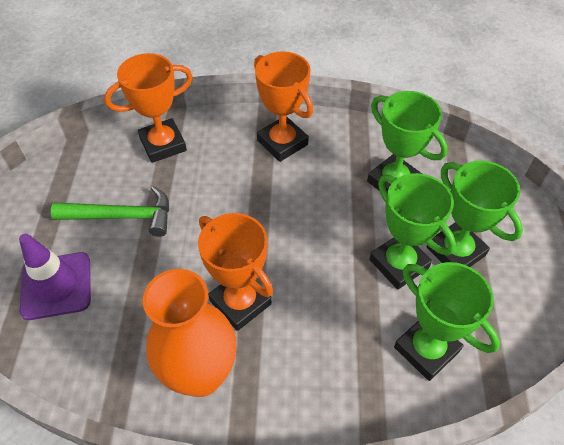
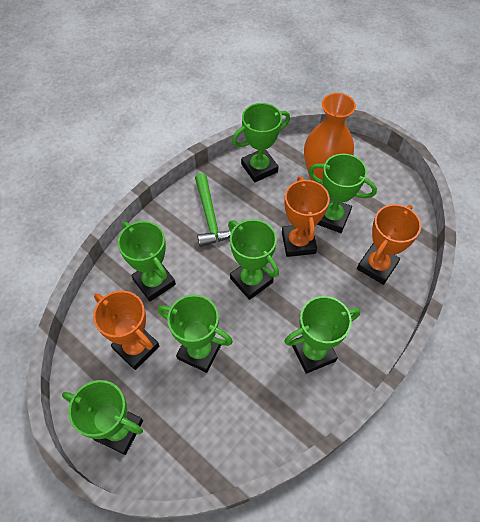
green trophy: [367,91,448,192] [369,173,456,290] [394,262,500,381] [427,161,523,267] = 4 -> [62,380,143,455] [118,221,176,301] [158,295,233,373] [228,219,279,300] [232,103,290,182] [284,296,360,374] [309,154,377,233] = 7
purple traffic cone: [19,234,91,320] = 1 -> none = 0

